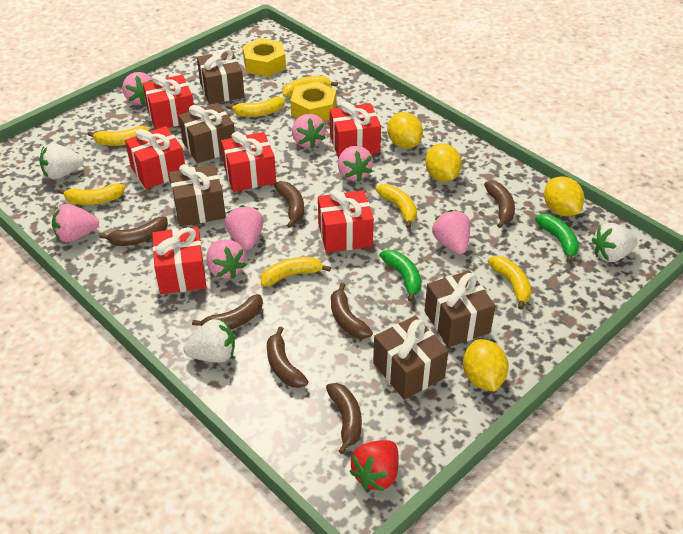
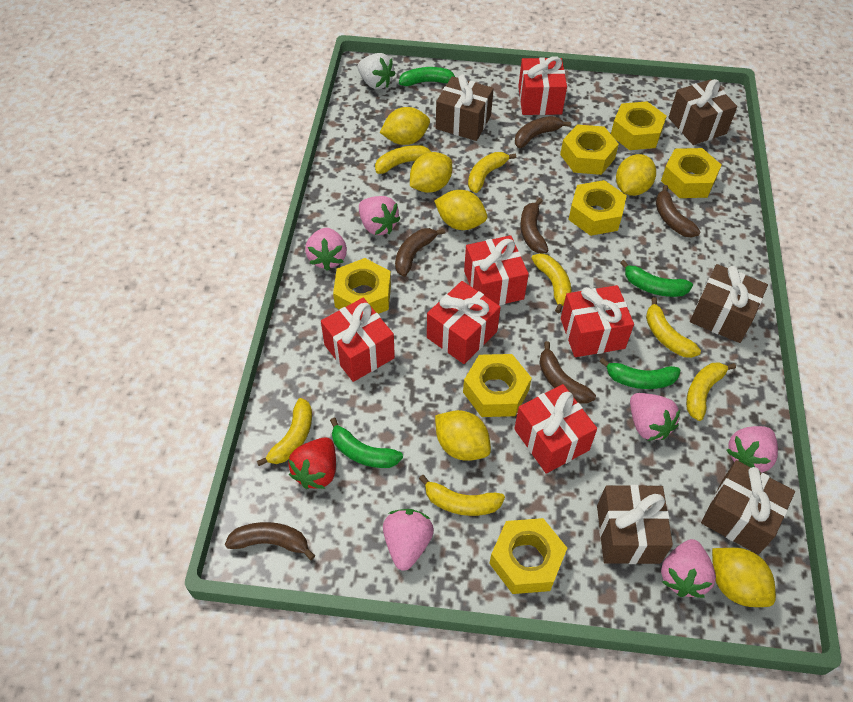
brown banana: [99,217,168,246] [192,294,263,330] [267,326,309,388] [274,181,304,228] [326,383,362,454] [331,283,373,339] [484,181,515,228] = 7 -> [225,522,315,560] [395,228,445,277] [515,116,571,148] [520,198,548,253] [539,341,596,404] [656,185,701,238] = 6
green banana: [380,250,422,302] [535,214,579,263] = 2 -> [330,418,403,468] [399,67,455,86] [599,358,680,389] [620,260,693,297] = 4
pink strawberry: [52,204,99,243] [122,72,152,105] [206,240,246,279] [225,205,264,250] [292,114,326,149] [338,146,373,182] [432,210,470,254] = 7 -> [305,228,347,271] [359,196,400,235] [383,509,434,571] [630,393,680,441] [661,539,716,598] [726,426,778,473] = 6
white strawberry: [39,143,84,180] [184,319,235,363] [592,223,638,262] = 3 -> [358,53,396,89] = 1
yellow lemon: [387,112,423,149] [425,143,462,182] [463,339,509,392] [544,176,584,216] = 4 -> [380,107,430,145] [410,152,452,193] [434,190,487,230] [435,410,491,461] [616,154,656,196] [712,548,776,607] = 6
yellow nut: [242,38,286,77] [290,82,336,121] = 2 -> [333,258,391,314] [463,354,532,417] [489,518,567,594] [560,124,619,175] [568,180,627,236] [611,101,667,150] [661,148,721,198] = 7

